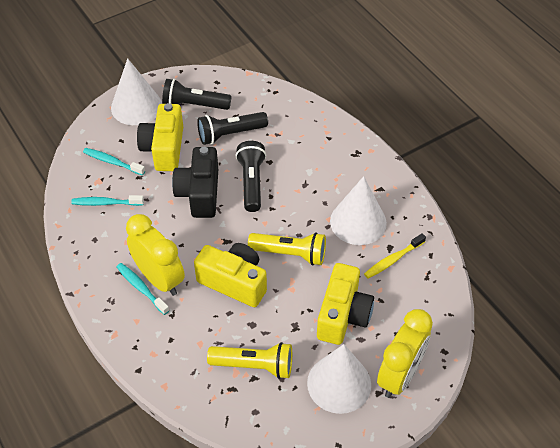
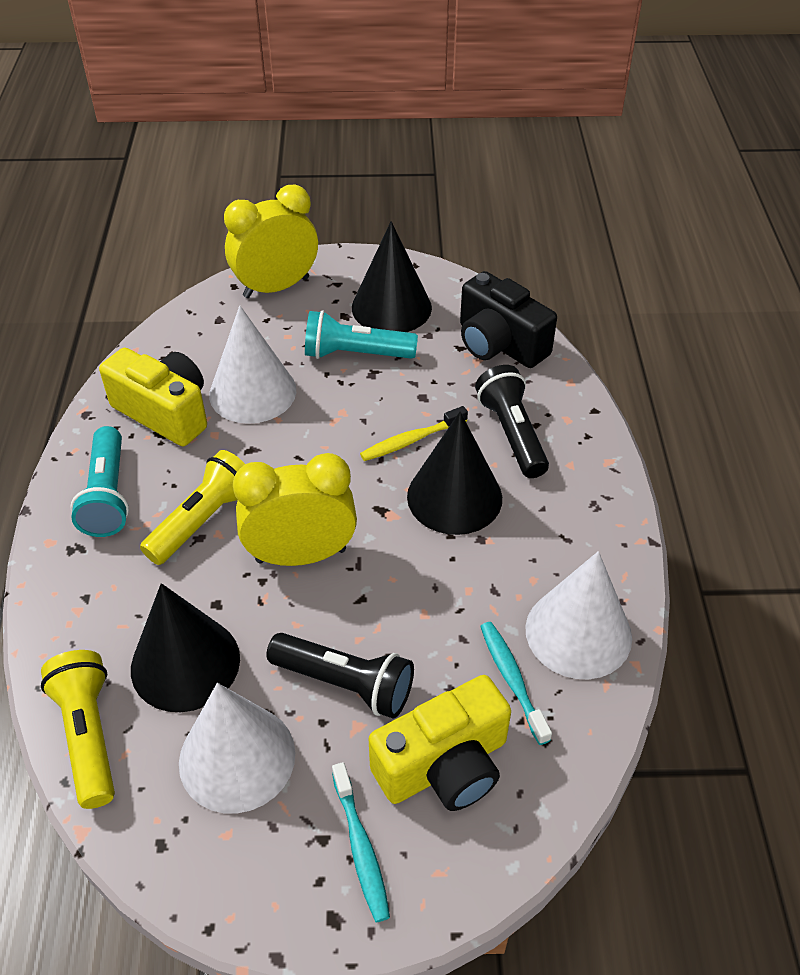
black cone: none = 0 -> [131,583,240,712] [352,221,432,332] [407,412,502,535] = 3
black flashlight: [162,79,231,110] [197,112,268,145] [236,141,266,212] = 3 -> [266,633,414,718] [475,365,549,478] = 2
turquoise flashlight: none = 0 -> [70,426,129,537] [305,310,418,359] = 2
turquoise toothbrush: [71,195,144,206] [83,148,145,176] [116,263,170,315] = 3 -> [332,762,390,922] [480,622,552,745] = 2
yellow camera: [137,103,183,171] [194,243,267,307] [317,263,374,345] = 3 -> [99,348,207,446] [369,675,511,811] = 2

